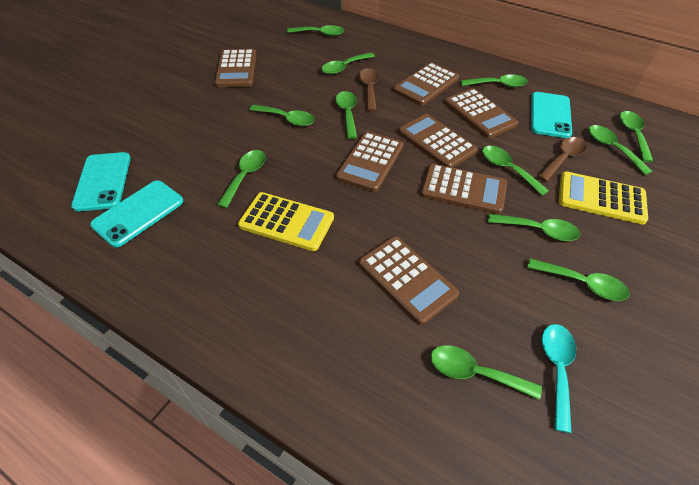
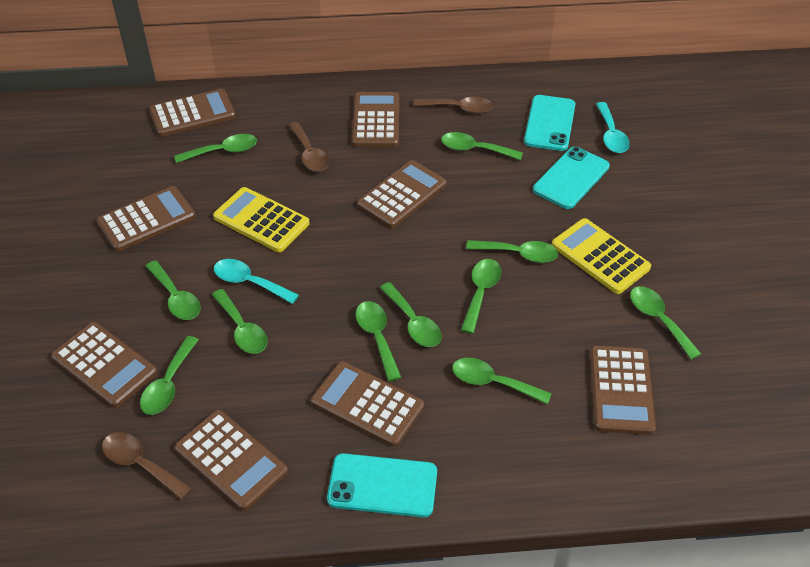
brown calculator: [215,49,257,87] [336,131,403,192] [359,236,459,325] [393,62,459,106] [398,114,478,168] [421,164,507,214] [444,88,518,138] = 7 -> [51,322,157,408] [97,186,196,252] [149,89,236,137] [175,410,288,511] [311,361,424,447] [352,92,399,147] [357,160,447,228] [590,346,656,435] = 8
brown spoon: [359,68,379,111] [537,137,587,182] = 2 -> [102,432,192,500] [288,122,329,172] [413,97,493,114] = 3
green spoon: [217,150,266,208] [249,105,315,126] [287,25,344,36] [321,52,375,75] [335,91,357,139] [431,345,542,400] [461,74,528,88] [482,146,549,196] [488,214,580,241] [527,258,630,301] [588,125,652,175] [620,111,653,162] = 12 -> [140,336,199,415] [145,260,201,320] [174,134,257,163] [212,289,268,354] [355,301,402,381] [380,282,442,347] [441,132,523,160] [452,358,552,404] [461,259,501,334] [466,240,558,263] [630,286,701,360] = 11
turquoise spoon: [542,324,576,433] = 1 -> [214,259,299,304] [596,102,630,153] = 2

